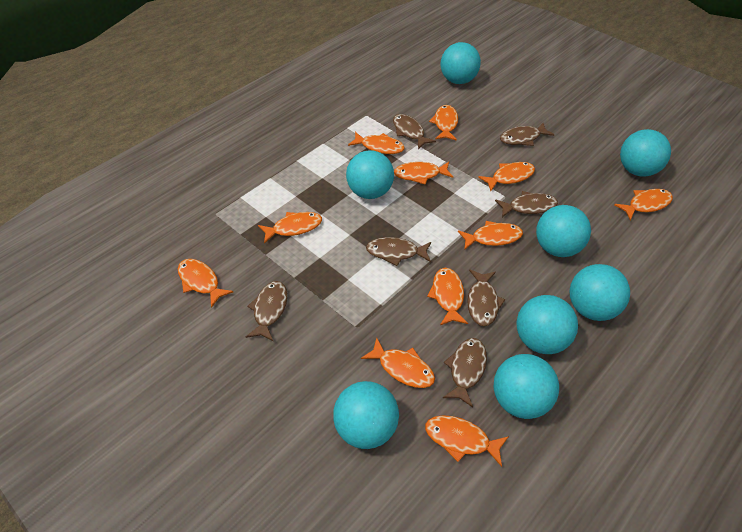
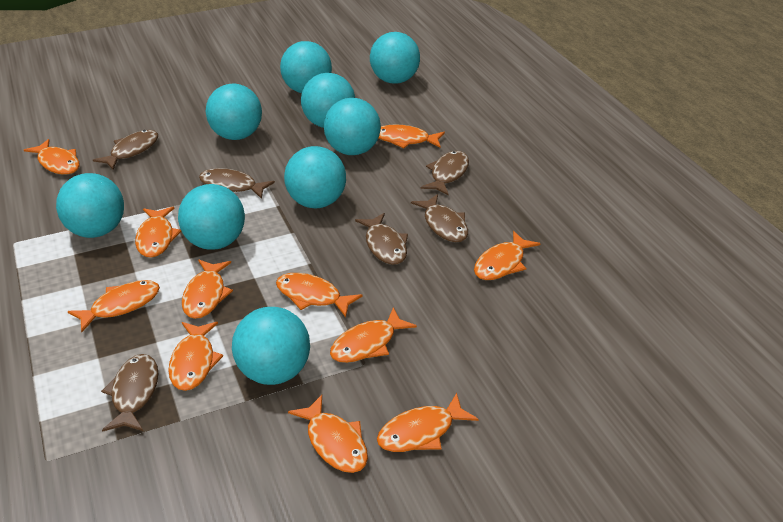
brown fish: [246,281,287,342] [366,237,431,266] [393,114,436,149] [443,338,487,408] [467,269,505,326] [495,191,558,217] [500,123,554,146] = 7 -> [93,130,158,170] [101,354,159,432] [199,168,275,199] [355,213,408,265] [411,194,468,242] [421,151,469,195] = 6
turquoise ball: [333,381,399,449] [346,150,394,199] [441,42,481,84] [494,354,559,419] [516,295,578,354] [536,205,591,257] [570,264,630,321] [620,129,671,177] = 8 -> [56,173,124,238] [178,184,245,250] [206,84,262,140] [232,307,310,385] [280,41,332,93] [284,146,346,208] [301,73,355,128] [324,98,381,155] [370,32,420,84] = 9

